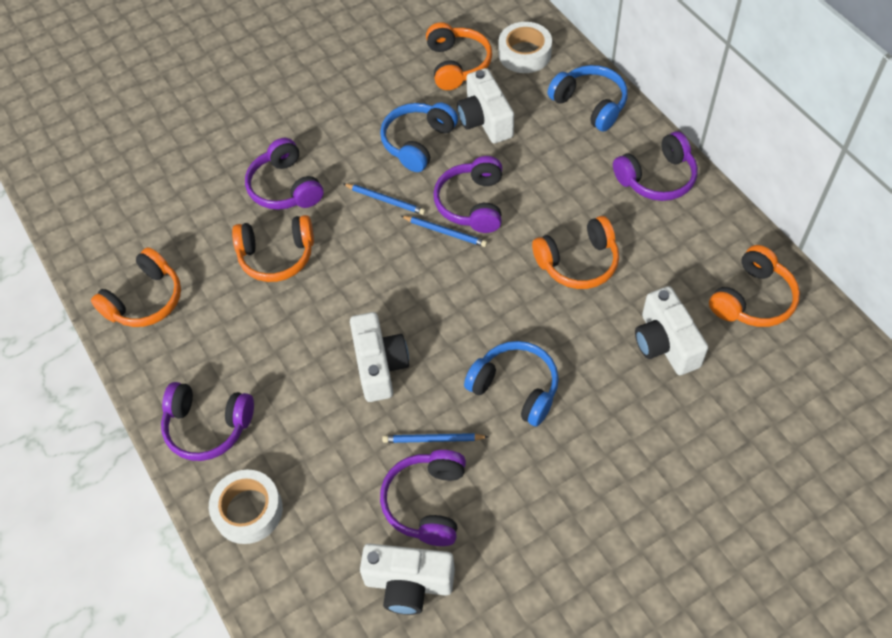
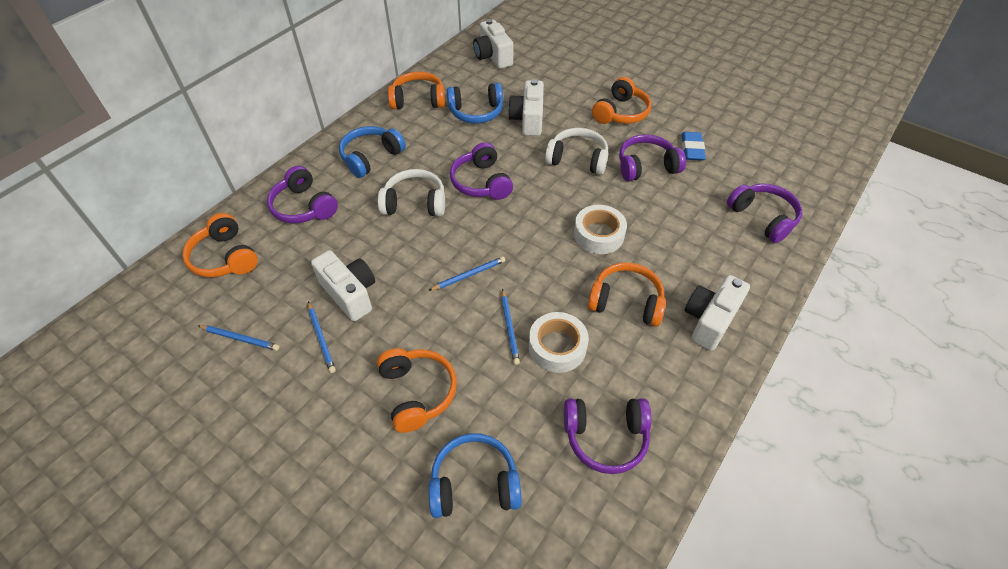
blue eraser: none = 0 -> [681,132,706,161] = 1
blue pencil: [344,184,426,215] [382,433,488,443] [401,216,487,247] = 3 -> [198,325,279,351] [308,302,336,373] [428,257,505,291] [501,289,520,365] = 4
white headphones: none = 0 -> [378,169,445,216] [545,128,609,175] = 2

